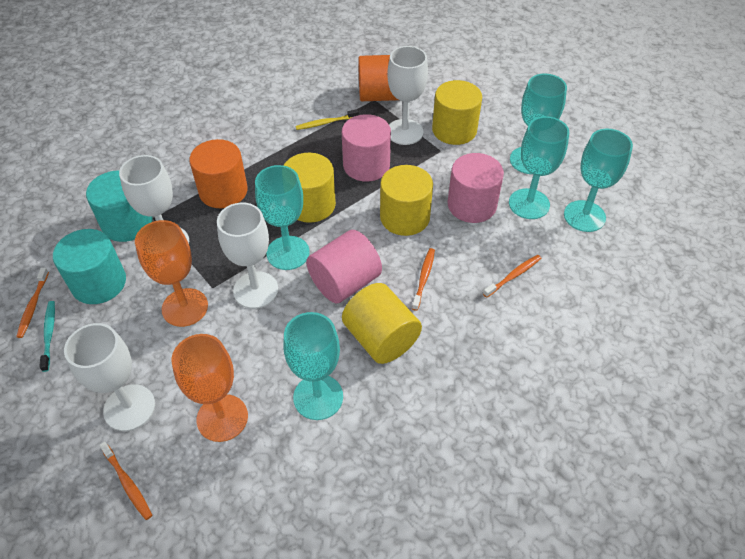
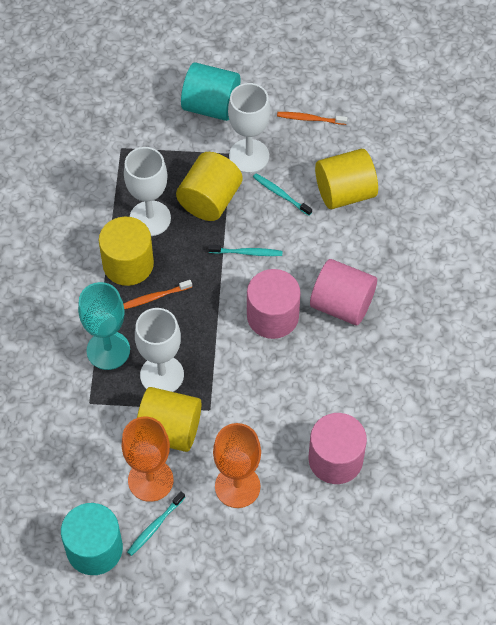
orange cylinder: [189,139,248,208] [358,55,398,101] = 2 -> none = 0
orange toothbrush: [16,268,49,338] [99,442,152,520] [412,248,435,311] [483,255,541,298] = 4 -> [123,280,192,309] [277,112,347,125] = 2
turquoise goblet: [255,165,310,270] [283,312,343,420] [509,116,569,219] [510,74,567,174] [564,129,633,232] = 5 -> [78,282,130,370] = 1
turquoise toothbrush: [39,301,55,372] = 1 -> [127,491,185,556] [208,245,283,256] [253,174,312,216] = 3
white goblet: [64,323,155,431] [119,155,189,243] [217,203,278,309] [387,46,428,145] = 4 -> [124,147,171,236] [135,308,184,392] [228,83,270,173] = 3
yellow toothbrush: [295,109,359,130] = 1 -> none = 0

